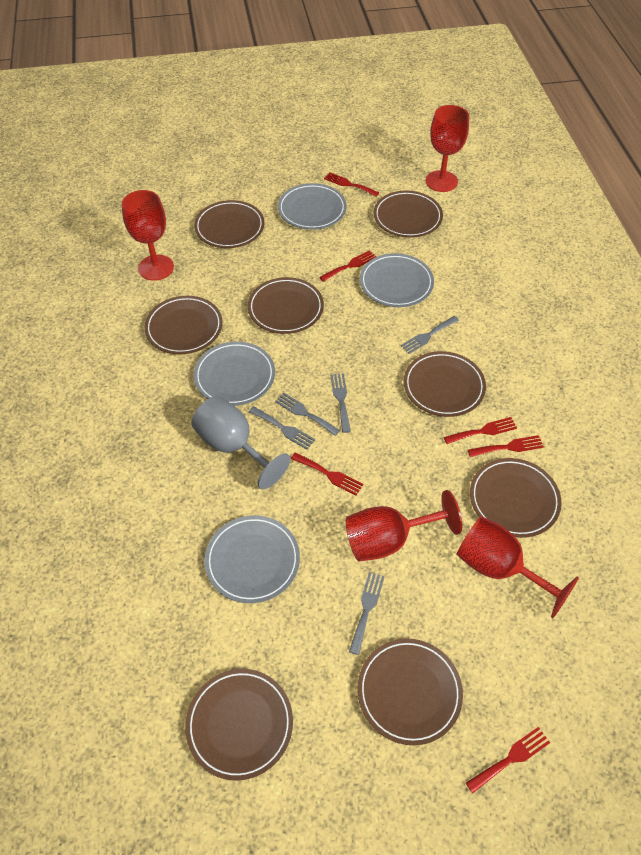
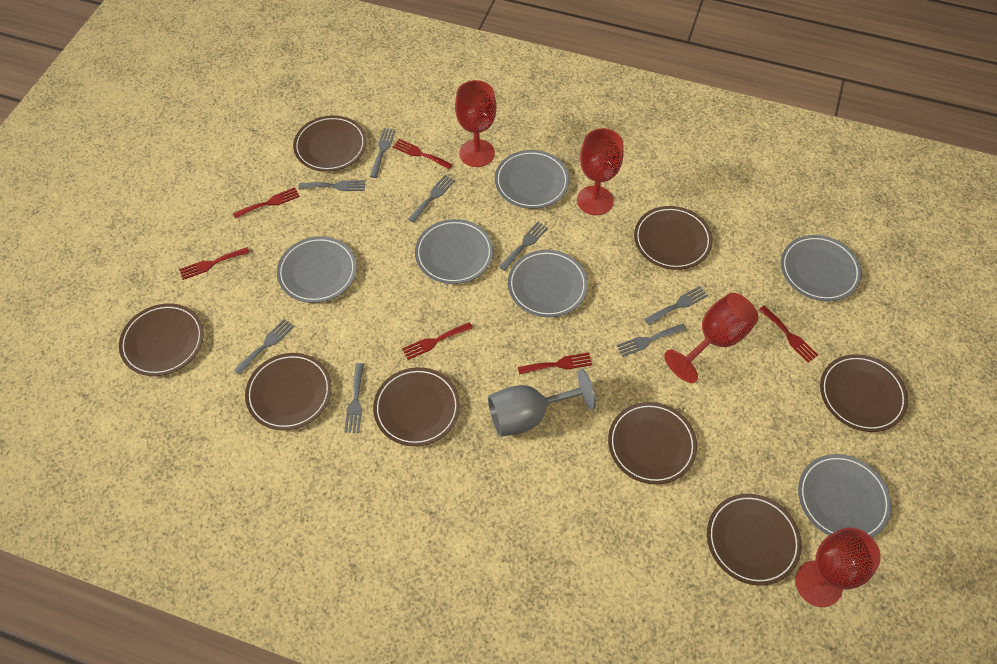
grey fork: [249,406,315,450] [275,393,340,436] [330,373,351,433] [349,572,385,655] [401,316,459,354] = 5 -> [234,319,294,375] [298,180,365,191] [344,363,364,433] [370,128,396,178] [408,175,455,223] [499,222,548,271] [616,323,687,357] [644,286,708,325] = 8
grey plate: [194,342,275,406] [204,516,300,603] [278,183,347,230] [360,253,434,307] = 4 -> [277,236,357,303] [415,219,493,284] [495,150,569,209] [508,250,588,317] [781,235,862,301] [798,454,892,537] = 6

